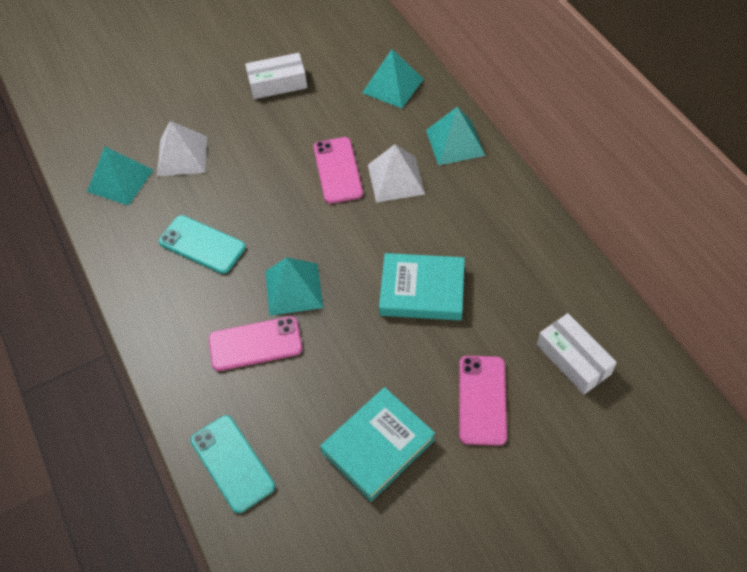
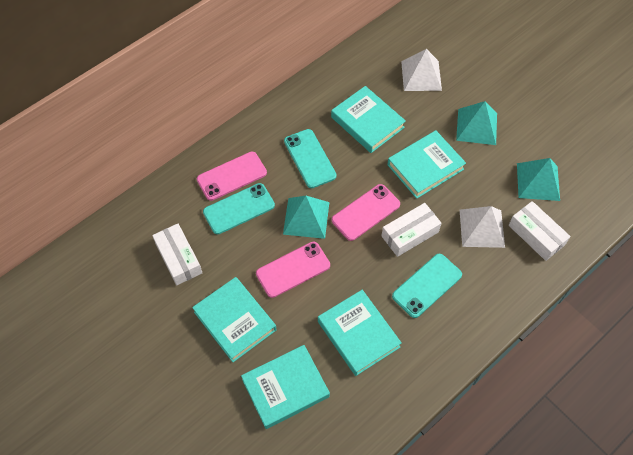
turquoise book: [320,387,435,502] [379,253,465,320] = 2 -> [192,277,277,362] [241,345,330,429] [318,290,402,376] [331,86,406,153] [387,130,466,199] = 5
turquoise phone: [159,215,246,274] [190,415,275,513] = 2 -> [203,183,275,234] [284,129,337,188] [392,254,462,318] = 3
turquoise pyramid: [87,146,153,206] [265,257,323,316] [362,49,424,108] [426,107,485,165] = 4 -> [283,196,329,239] [456,101,497,145] [517,158,560,201] = 3
white box: [245,53,307,99] [537,313,617,394] = 2 -> [152,224,202,285] [382,203,441,257] [509,201,571,261] = 3

